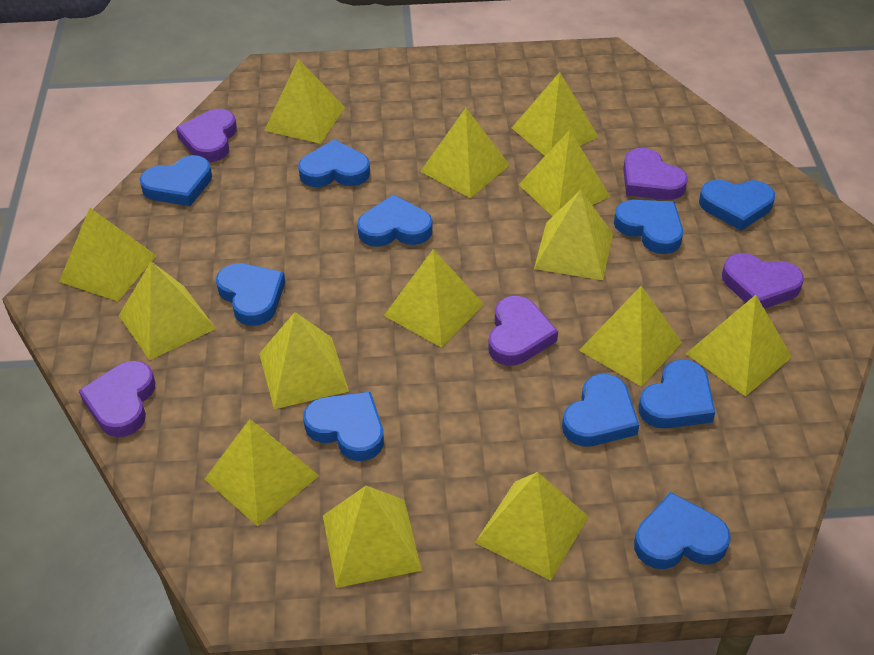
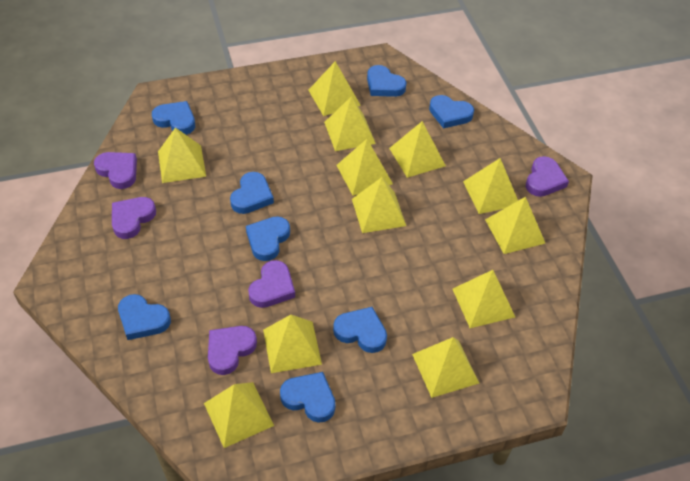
blue heart: [140,155,212,206] [216,263,285,326] [298,139,370,187] [303,392,384,461] [357,195,433,247] [562,374,639,447] [614,200,683,254] [634,492,731,569] [639,359,716,429] [699,180,775,231] = 10 -> [118,294,171,340] [152,101,195,135] [230,172,274,214] [246,216,290,261] [280,372,335,423] [333,307,387,353] [367,65,407,97] [429,95,474,129] = 8
yellow pyramid: [59,208,157,301] [119,262,216,360] [205,419,319,526] [259,312,349,409] [264,59,345,144] [323,486,422,588] [384,249,484,348] [420,108,510,198] [475,472,589,580] [512,72,598,156] [519,130,610,216] [534,190,613,280] [579,286,682,387] [686,295,792,397] = 14 -> [158,128,206,183] [204,382,274,448] [263,315,322,373] [308,61,361,116] [324,96,376,151] [336,139,393,196] [352,177,406,233] [389,121,446,178] [412,337,479,398] [453,270,515,328] [463,158,518,214] [485,197,546,254] = 12

